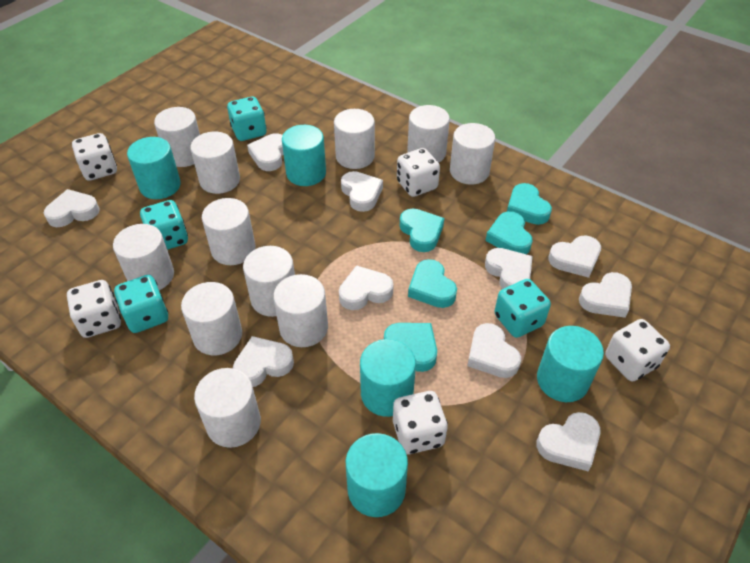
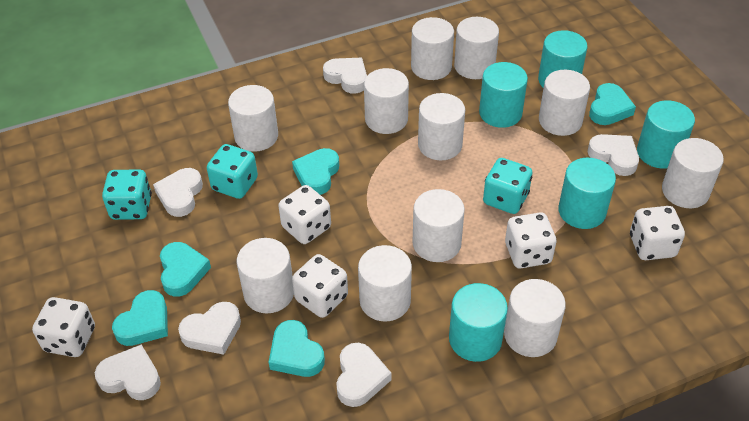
turquoise dice: [114,275,168,333] [140,200,188,250] [227,97,267,141] [494,279,551,338] = 4 -> [102,169,152,220] [207,144,258,199] [483,158,532,214] = 3
white heart: [44,189,100,227] [233,336,294,387] [247,133,284,171] [339,265,394,310] [341,171,383,212] [467,323,521,378] [485,248,533,289] [537,412,601,471] [548,235,601,278] [579,272,632,318] = 10 -> [95,344,161,400] [153,168,203,217] [178,302,241,355] [323,58,367,94] [336,343,391,407] [588,134,639,176] = 6

